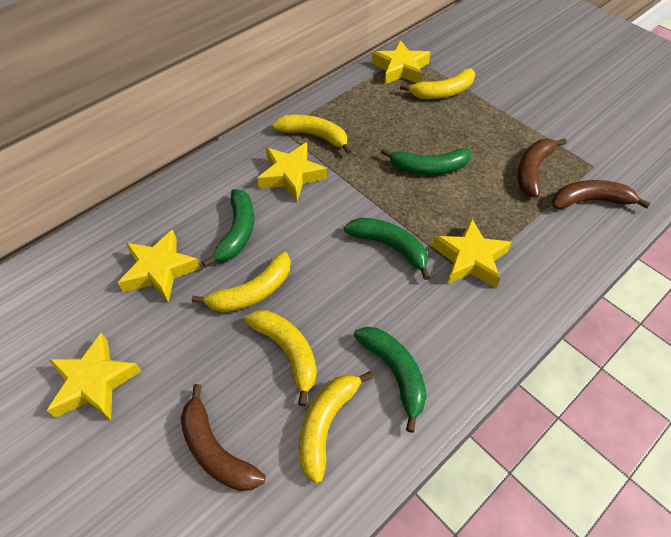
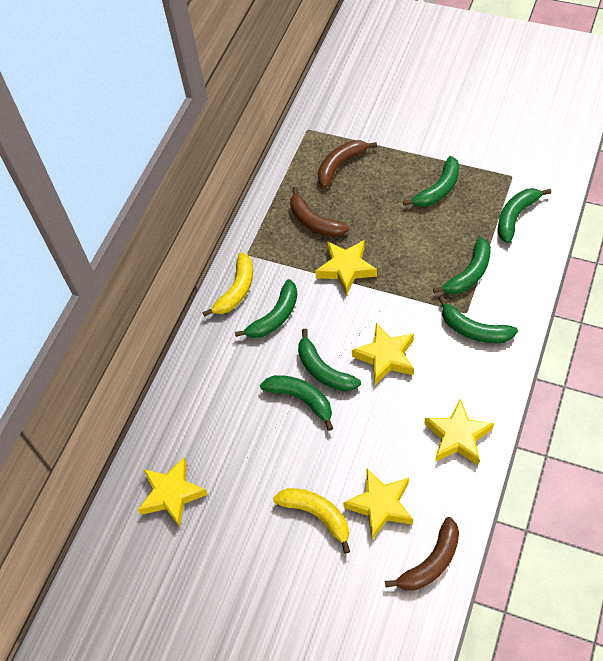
green banana: [202,189,254,267] [344,218,430,280] [354,327,427,433] [381,148,471,175] = 4 -> [235,279,297,338] [260,375,333,431] [298,329,361,391] [403,156,459,207] [433,237,491,294] [438,296,518,343] [498,188,551,243] = 7
yellow banana: [192,252,291,312] [244,310,317,406] [272,115,351,154] [299,371,373,484] [400,68,475,99] = 5 -> [202,252,253,317] [273,488,350,554] = 2

